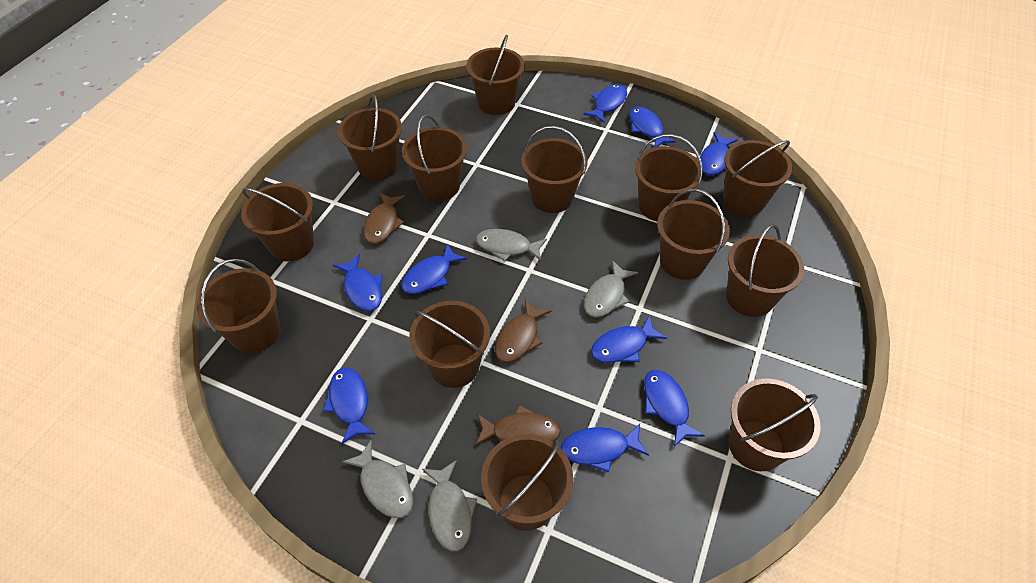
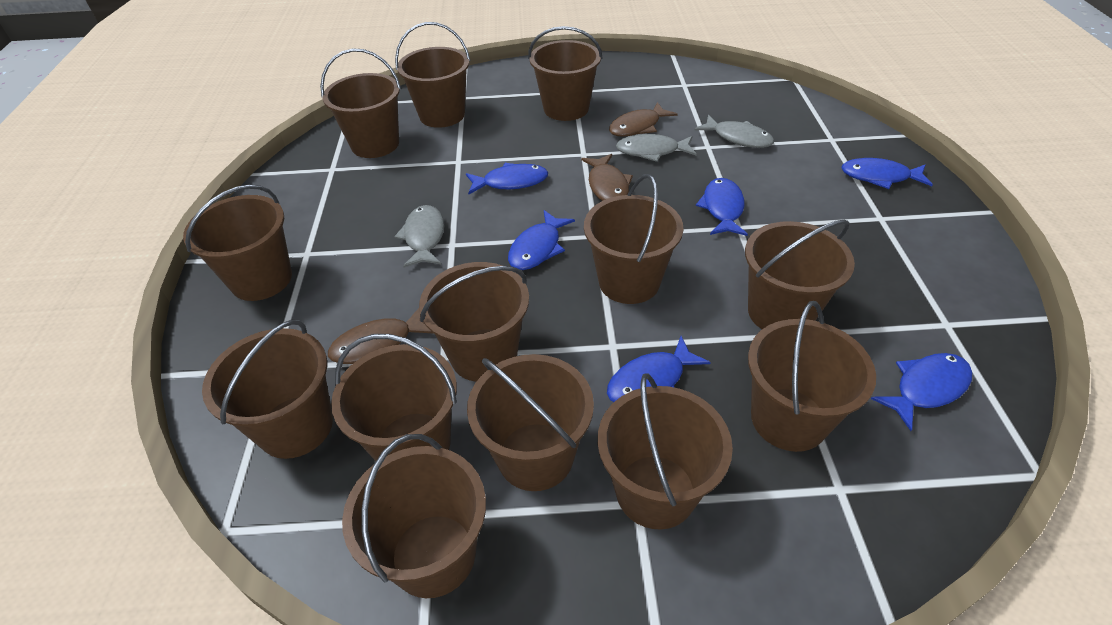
blue fish: [323,368,375,445] [333,254,382,311] [402,243,467,294] [561,424,649,472] [583,84,627,123] [591,315,667,363] [629,107,676,148] [644,370,705,447] [700,132,738,176] = 9 -> [466,163,548,194] [508,210,575,270] [607,336,711,402] [696,178,748,236] [841,158,933,189] [871,353,972,431] = 6
grey fish: [342,440,414,518] [422,460,477,551] [476,229,547,262] [584,260,638,317] = 4 -> [394,205,444,268] [616,134,697,162] [695,115,774,148] = 3

